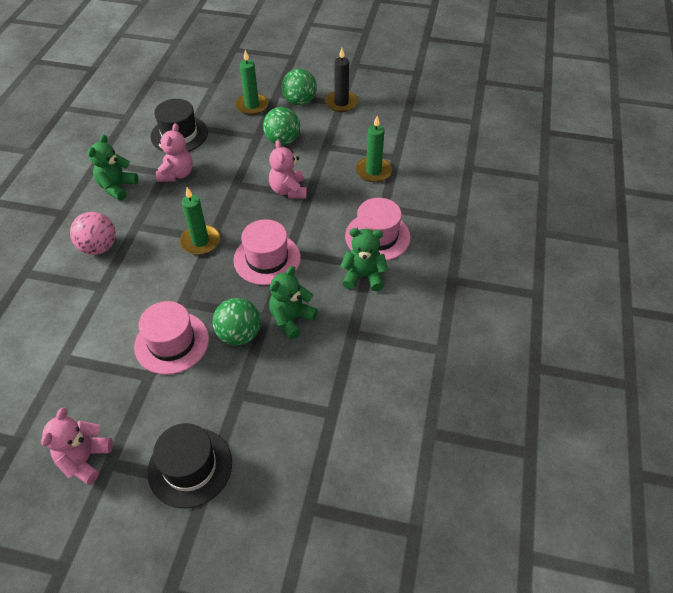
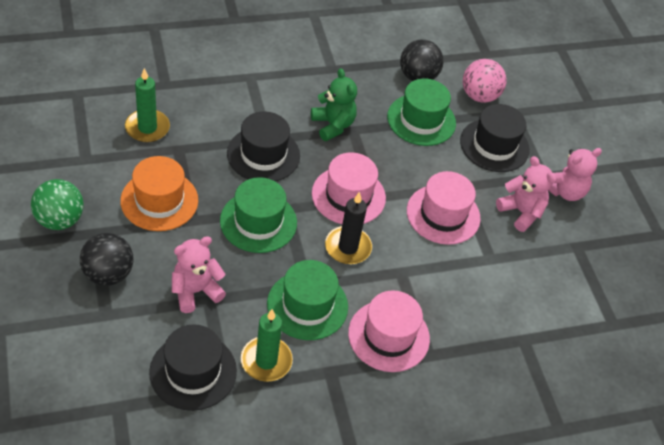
black ball: none = 0 -> [80,233,134,286] [400,39,444,81] = 2
black hat: [148,423,232,508] [151,99,208,152] = 2 -> [149,324,237,411] [227,112,300,182] [460,104,530,172] = 3
green ball: [213,298,261,346] [263,107,300,145] [282,69,317,105] = 3 -> [31,179,84,230] = 1
green candle: [180,187,220,255] [235,50,268,115] [356,116,392,182] = 3 -> [125,68,170,142] [241,309,293,381] = 2
green hat: none = 0 -> [220,177,297,253] [267,260,348,340] [387,78,456,146] = 3
green teddy bear: [88,135,138,201] [269,266,318,339] [340,228,388,291] = 3 -> [311,68,357,141] = 1
orange hat: none = 0 -> [120,156,198,231] = 1

